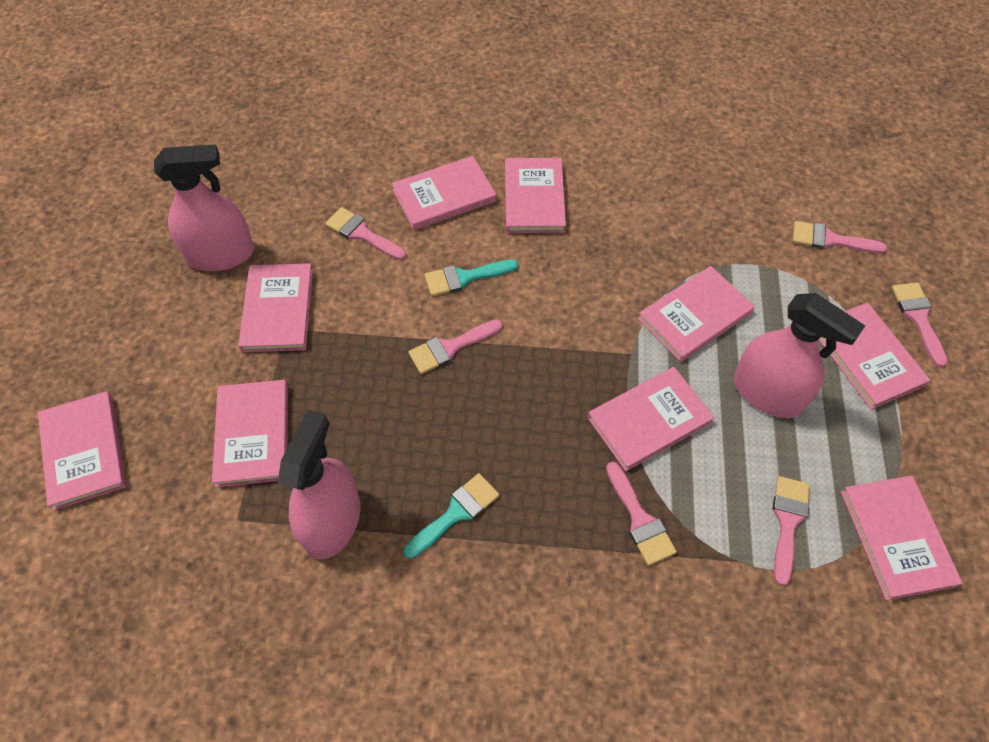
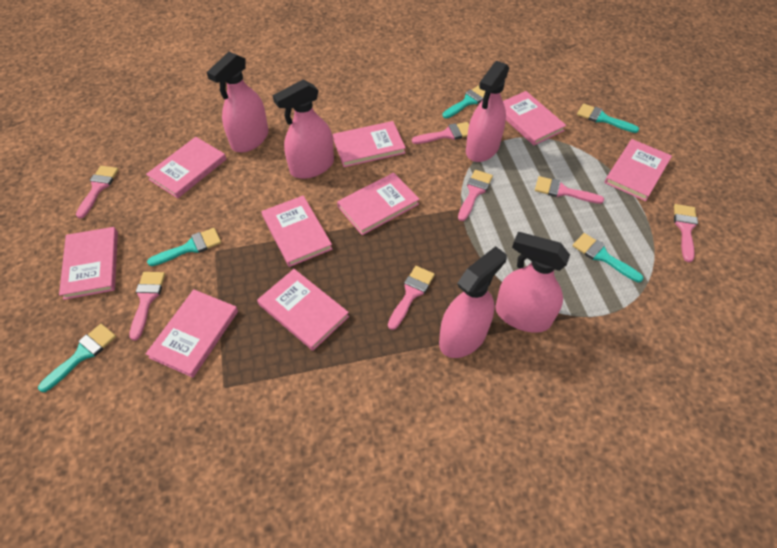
pink brush: [325,207,406,260] [408,319,503,374] [606,461,677,565] [772,476,810,586] [793,221,887,253] [891,282,948,367] = 6 -> [76,166,119,219] [129,272,165,340] [388,266,435,330] [412,122,469,144] [458,170,493,221] [535,176,604,204] [674,204,698,262] = 7
pink spray bottle: [154,144,254,271] [278,410,361,560] [734,293,865,418] = 3 -> [207,52,269,153] [273,80,334,179] [439,246,507,358] [466,61,509,162] [495,232,570,333] = 5
turquoise brush: [403,473,499,559] [425,259,518,296] = 2 -> [38,324,116,392] [147,228,221,266] [442,85,485,119] [572,233,644,282] [577,104,639,133] = 5

